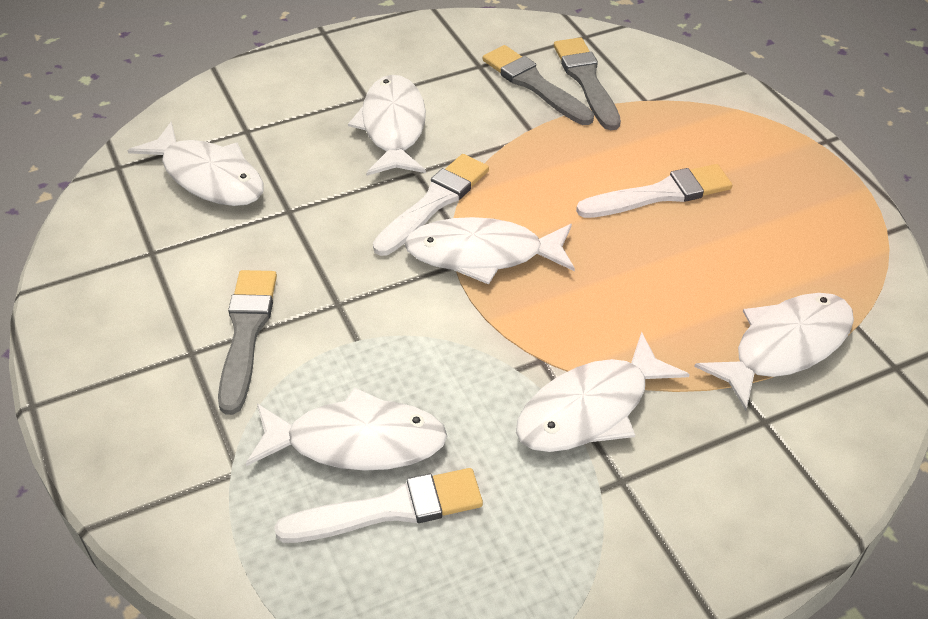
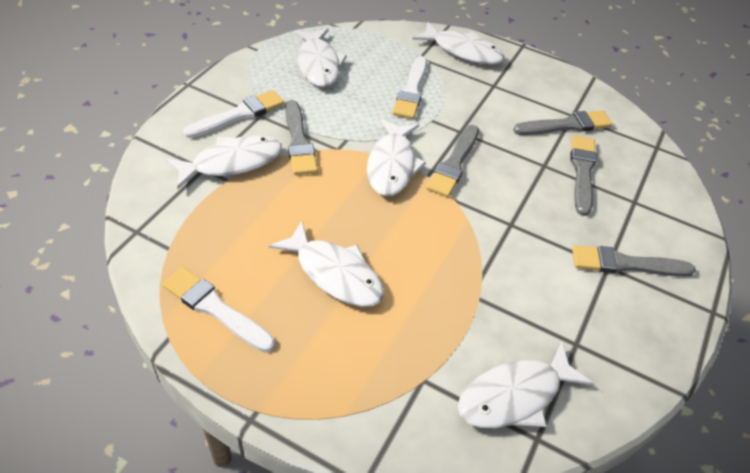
grey brush: [218,270,277,415] [483,45,594,125] [554,37,621,130] = 3 -> [285,100,318,175] [426,125,479,197] [513,110,613,135] [571,135,597,216] [572,245,696,277] = 5

